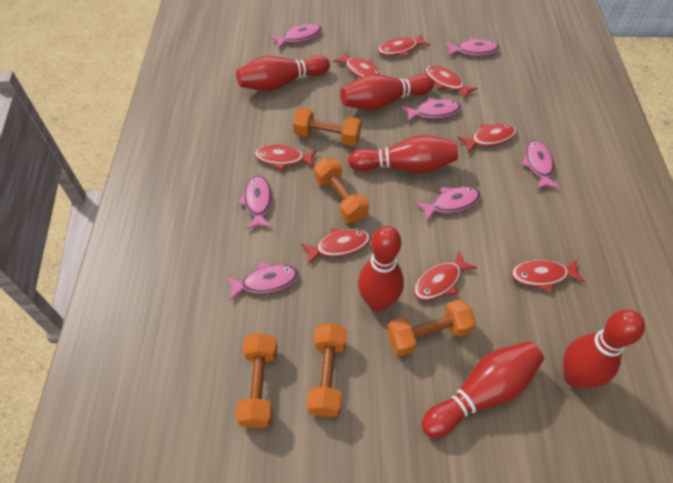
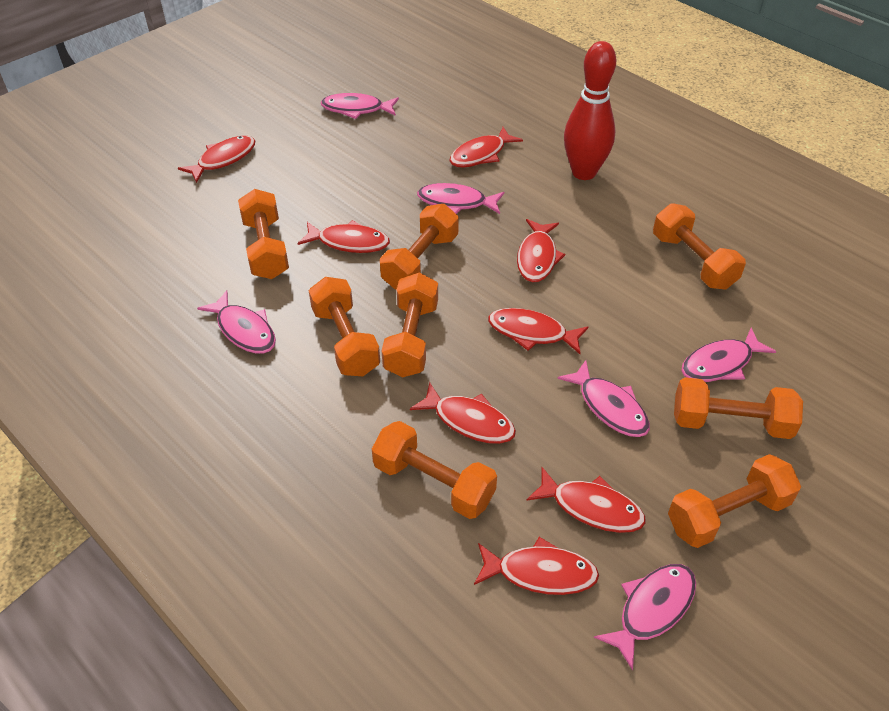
orange dumbbell: [235,333,278,429] [293,108,362,146] [307,323,347,417] [314,158,369,223] [387,299,476,356] = 5 -> [238,189,289,279] [309,277,380,376] [372,421,497,519] [380,204,459,289] [381,273,438,377] [653,203,746,290] [668,454,801,548] [674,377,803,439] = 8
pink fish: [226,262,299,301] [238,175,272,229] [271,24,322,48] [402,98,461,121] [416,187,481,221] [445,38,500,56] [522,140,560,189] = 7 -> [197,290,276,354] [321,93,399,119] [417,183,504,214] [557,360,650,437] [594,564,696,671] [681,328,776,382] = 6
red bowling pin: [236,55,330,91] [340,74,434,110] [348,135,458,173] [358,226,404,311] [421,341,544,438] [563,310,645,388] = 6 -> [564,41,616,180] = 1

